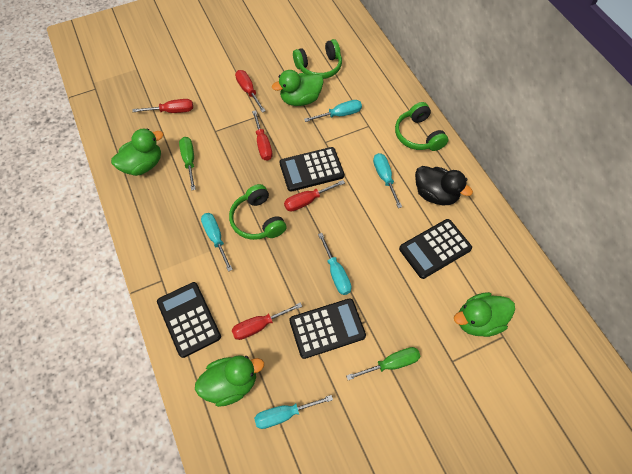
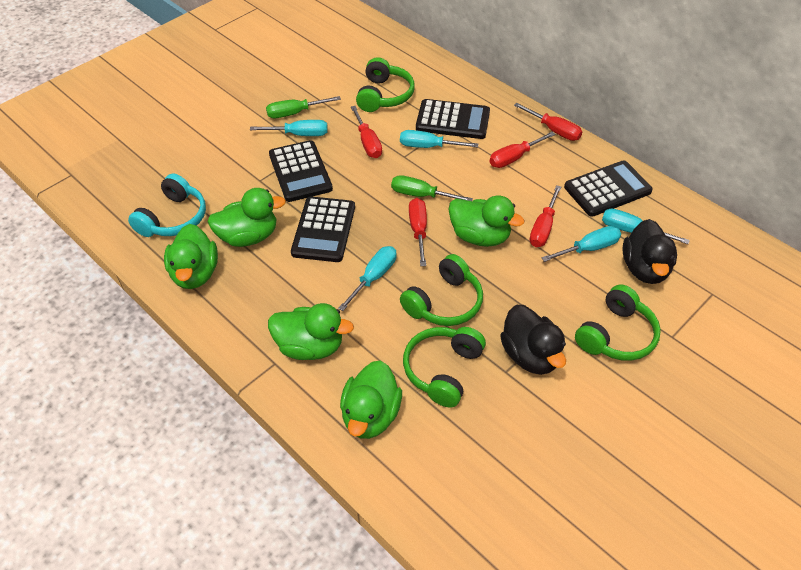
black duck: [415,166,473,205] = 1 -> [500,305,566,375] [622,219,677,284] = 2
green duck: [111,128,164,176] [195,355,264,407] [272,70,324,106] [454,292,515,337] = 4 -> [164,224,218,289] [207,188,286,247] [268,303,354,360] [340,361,402,439] [448,196,524,247] = 5
green headphones: [229,184,287,240] [293,39,342,79] [395,102,448,151] = 3 -> [356,57,415,112] [400,254,483,326] [403,327,486,407] [575,285,661,361] = 4
turquoise headphones: none = 0 -> [128,173,206,237] = 1

